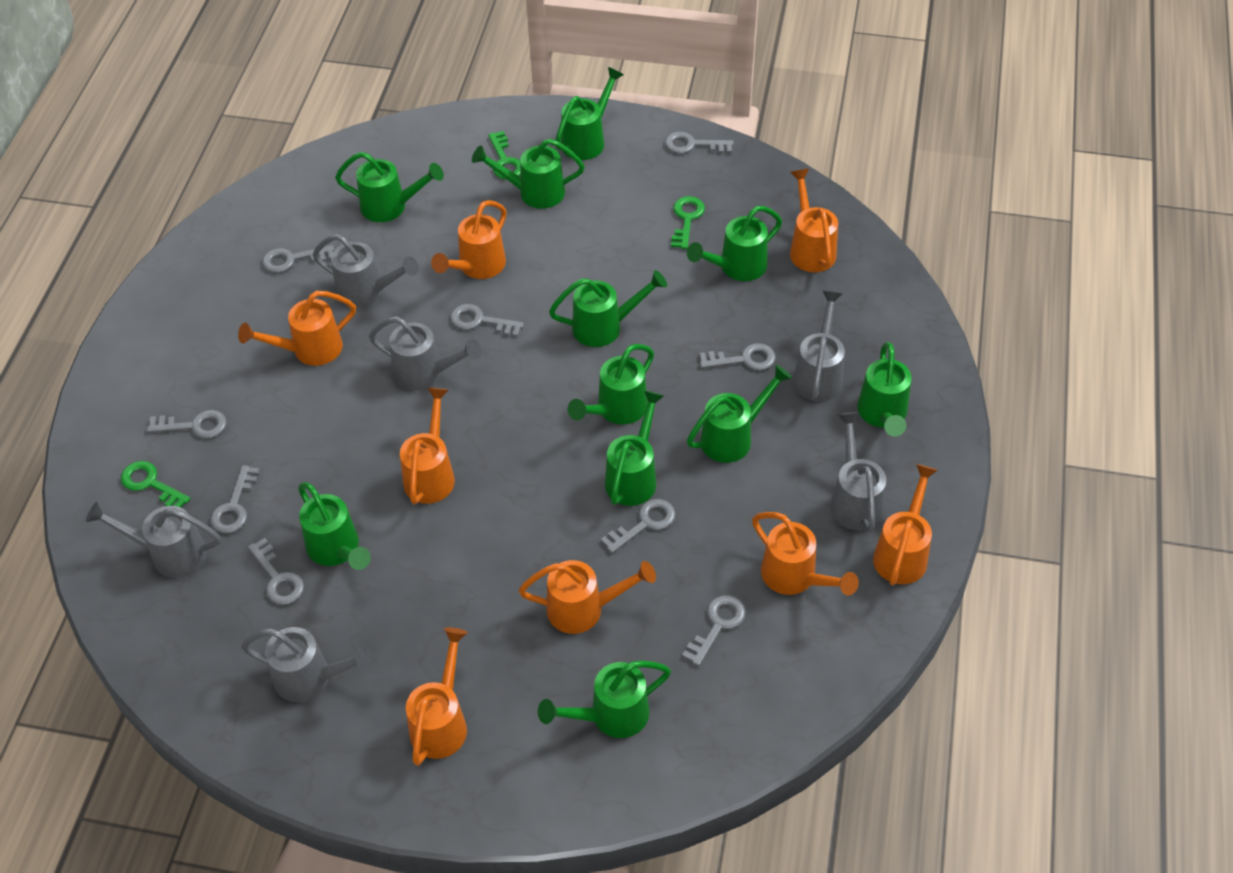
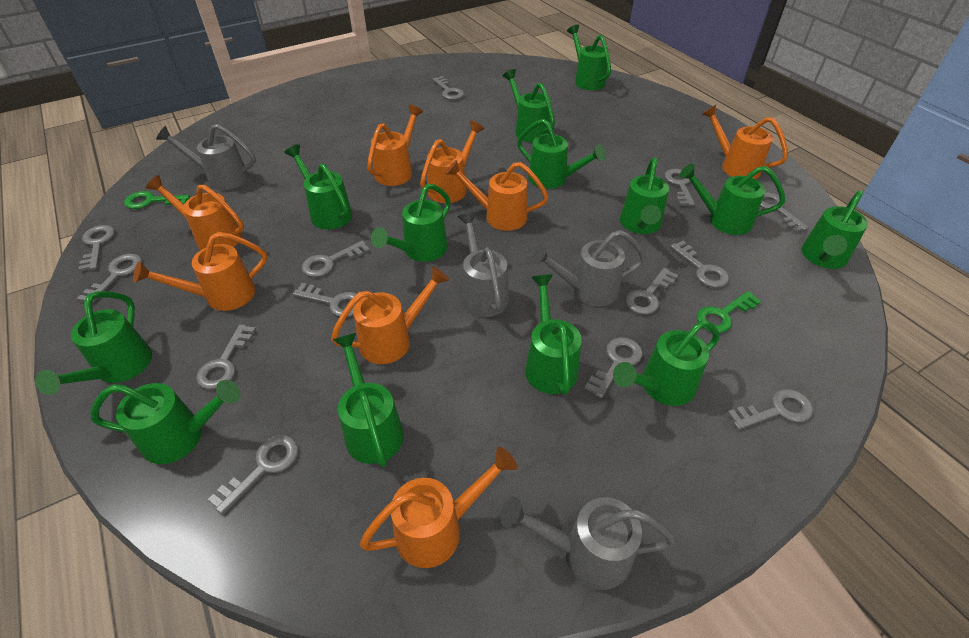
green key: [121,461,190,508] [488,131,520,180] [671,196,705,249] = 3 -> [124,191,190,209] [697,291,761,333] = 2
green watering can: [298,482,371,570] [335,152,444,222] [472,139,585,209] [538,660,671,738] [549,270,667,347] [555,67,624,160] [568,344,654,424] [605,390,664,506] [687,206,782,281] [687,364,792,463] [857,342,912,437] = 11 -> [35,291,152,395] [90,380,241,464] [284,144,352,230] [333,333,404,467] [371,184,451,262] [503,69,555,143] [517,119,606,189] [525,274,582,395] [567,25,611,90] [613,321,719,406] [620,158,669,234] [679,164,785,235] [801,190,868,269] = 13
grey key: [147,410,227,439] [210,465,260,534] [248,538,304,605] [262,245,334,273] [450,304,524,337] [601,499,676,553] [665,132,734,154] [682,595,746,666] [699,343,776,371] = 9 -> [77,254,142,304] [79,225,115,271] [196,324,256,389] [208,435,298,514] [293,283,357,317] [302,240,370,277] [433,76,464,100] [585,337,643,398] [625,268,678,315] [665,169,695,206] [670,241,729,288] [727,389,813,430] [760,192,809,233] = 13
grey watering can: [86,502,221,578] [241,627,373,702] [312,234,419,307] [369,316,482,390] [793,291,845,401] [830,412,886,532] = 6 -> [156,124,256,190] [458,212,509,317] [500,497,677,590] [531,230,646,306] = 4

